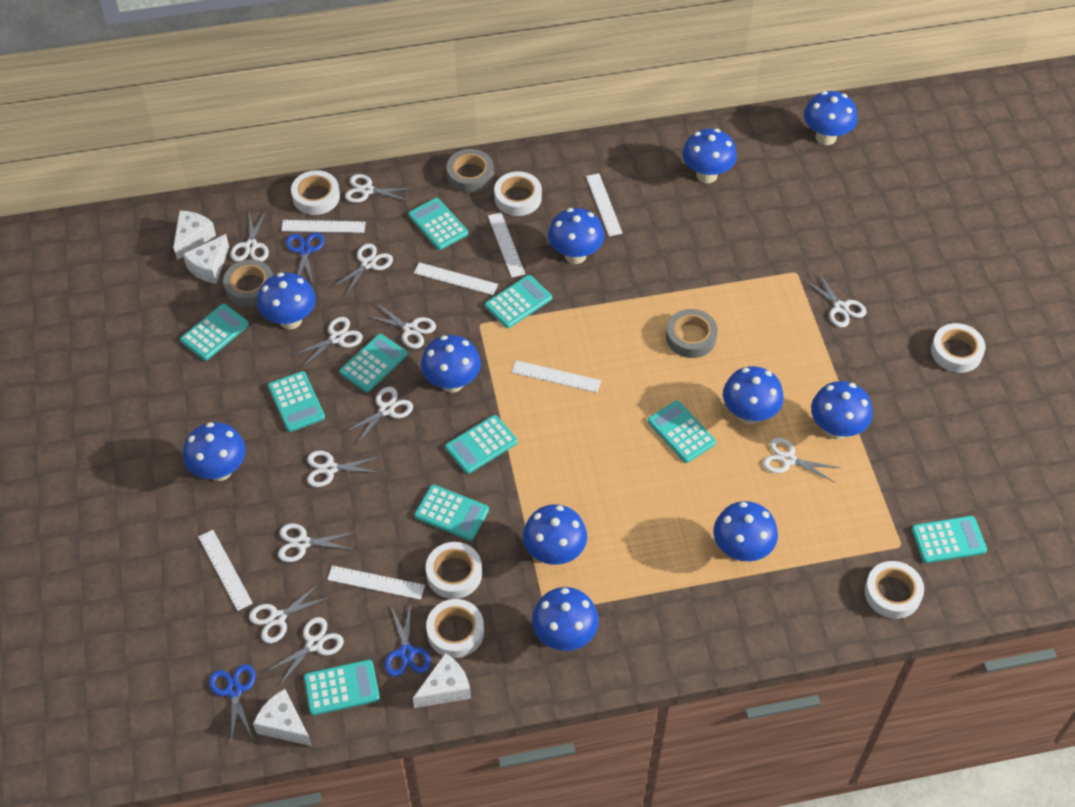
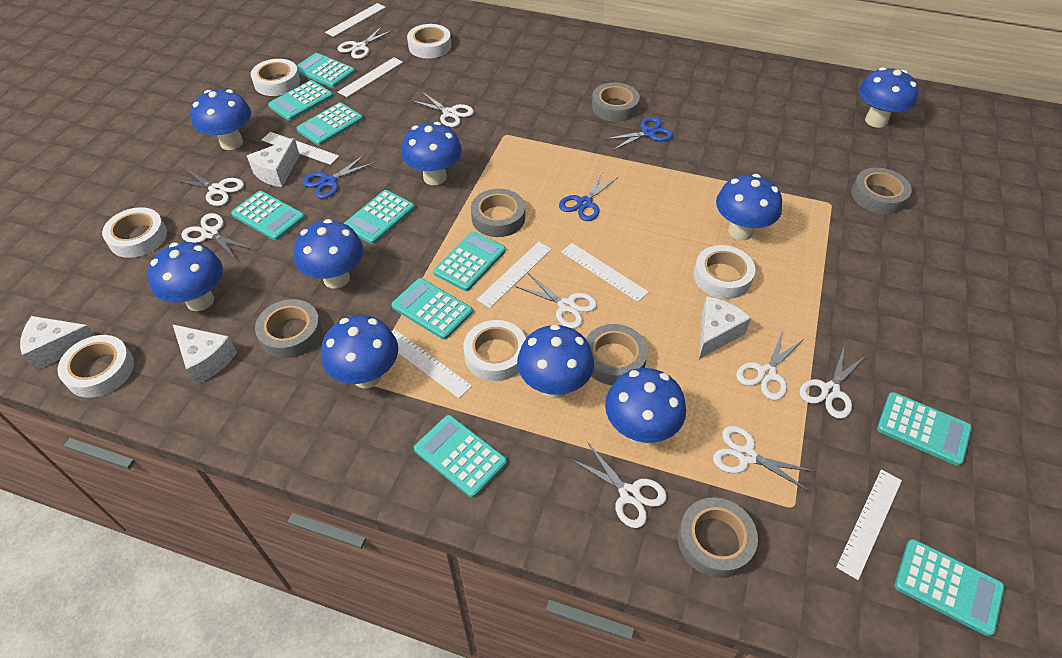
blue mushroom: [183,422,246,481] [257,273,316,330] [421,335,481,393] [523,504,587,565] [532,587,599,651] [548,208,604,264] [682,129,737,183] [714,501,778,561] [723,366,784,424] [804,91,857,145] [811,381,873,439] = 11 -> [148,242,223,311] [190,89,251,150] [294,219,363,289] [321,315,398,388] [401,122,462,185] [517,324,594,398] [605,368,686,444] [716,174,782,240] [859,67,919,128] = 9
grey tape: [223,259,273,307] [446,149,494,193] [666,309,718,358] = 3 -> [255,299,322,358] [471,189,525,237] [586,324,648,385] [592,82,640,122] [678,497,758,578] [851,168,912,214] = 6
white scissors: [230,211,269,262] [249,583,330,643] [265,617,344,687] [278,523,356,562] [291,317,363,368] [307,451,381,487] [331,243,393,296] [343,387,413,445] [345,174,411,203] [367,303,436,349] [763,438,841,483] [805,273,866,327] = 12 -> [173,168,244,206] [181,213,253,260] [338,26,393,59] [411,92,474,127] [515,273,597,328] [571,443,667,528] [713,426,816,492] [736,331,804,400] [800,347,865,419] = 9

